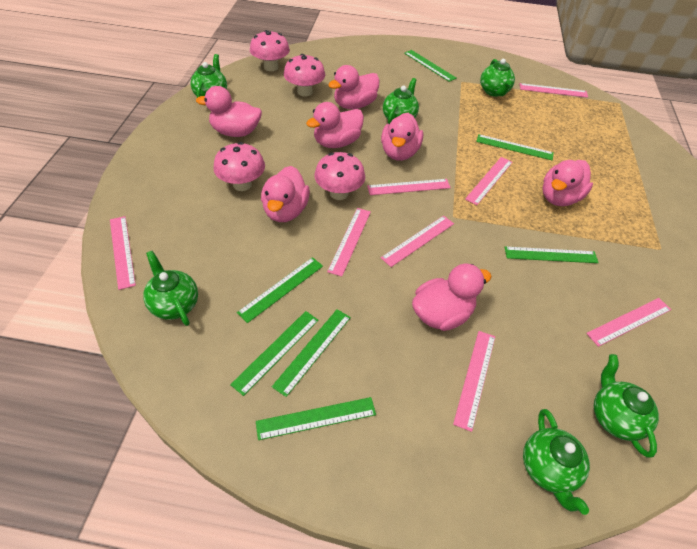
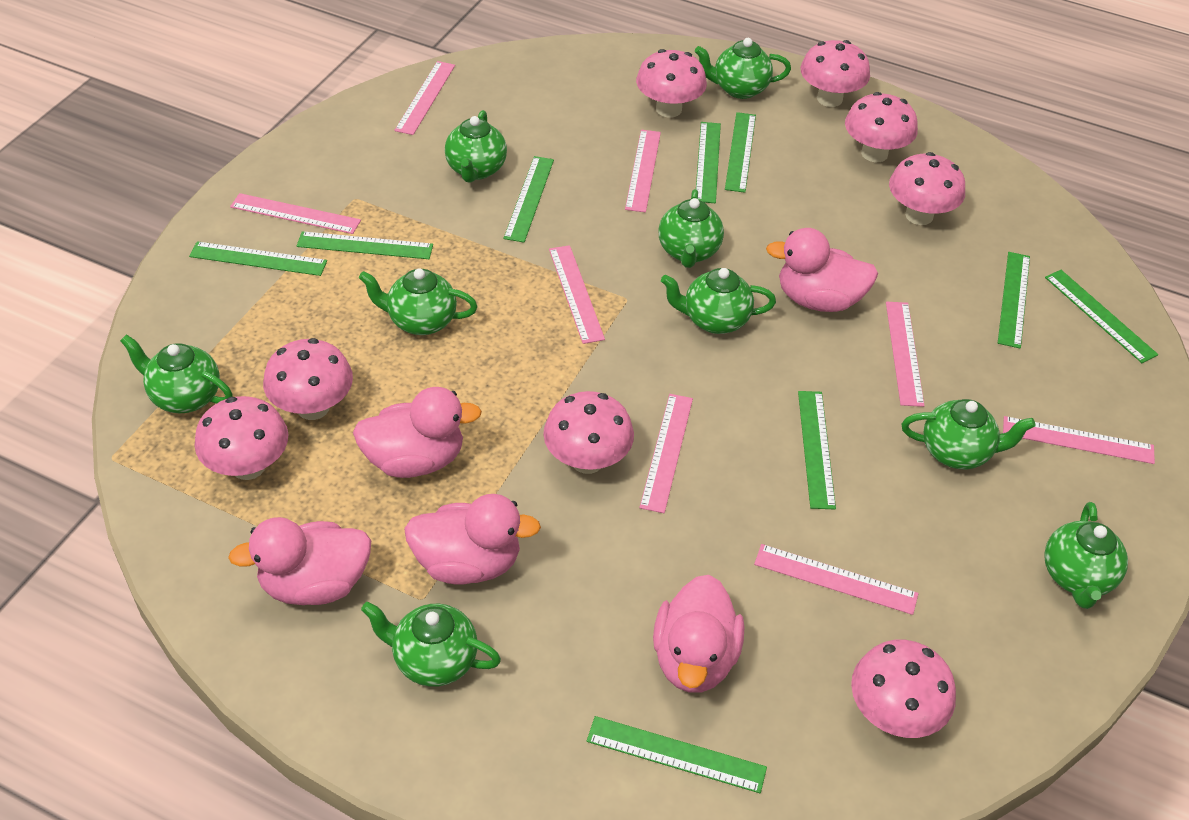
green ruler: [230,311,319,396] [237,257,323,323] [256,397,376,440] [272,309,351,397] [404,50,457,82] [476,134,554,160] [504,246,599,263] = 7 -> [189,241,327,276] [297,231,433,259] [503,156,554,242] [587,716,767,793] [696,122,721,203] [725,112,756,193] [798,391,836,509] [998,252,1030,348] [1045,270,1158,363] = 9
green teapot: [143,251,198,326] [191,54,227,98] [383,78,419,124] [480,59,515,97] [523,409,590,515] [594,354,659,458] = 6 -> [120,334,232,413] [359,268,477,335] [361,602,501,687] [445,110,507,183] [658,189,724,268] [661,268,776,334] [695,38,791,99] [902,399,1036,469] [1044,502,1128,609] = 9
pink duck: [196,86,262,137] [261,166,310,222] [306,102,364,148] [328,65,380,109] [381,113,423,161] [412,264,492,331] [542,160,593,206] = 7 -> [228,517,371,605] [353,387,482,478] [404,494,541,585] [653,575,744,693] [766,228,878,312] = 5
pink mushroom: [213,142,265,191] [250,30,290,71] [284,54,325,97] [314,152,365,200] = 4 -> [195,396,288,480] [263,338,353,420] [543,391,634,474] [636,49,707,117] [800,40,870,107] [845,92,918,162] [851,640,956,738] [889,152,965,225] = 8

